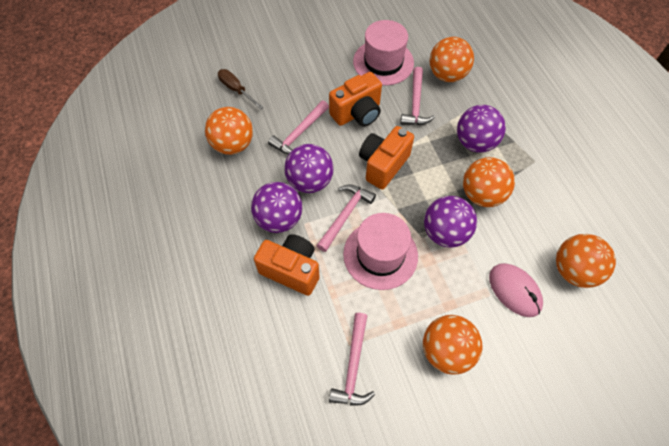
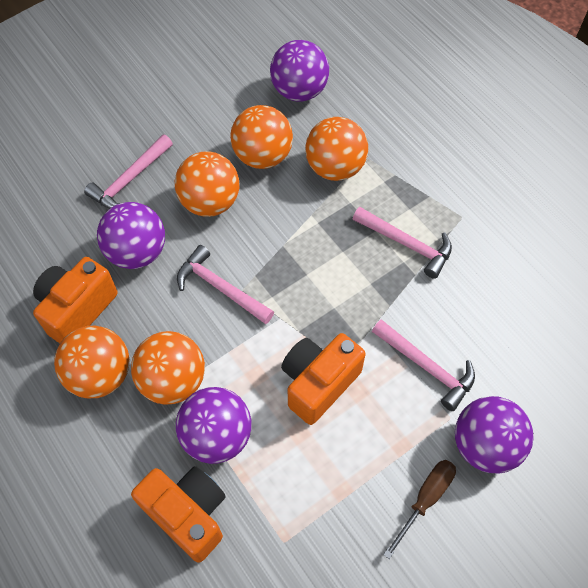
pink hat: [343,213,418,290] [353,20,414,86] = 2 -> none = 0
pink mouse: [489,263,543,317] = 1 -> none = 0

